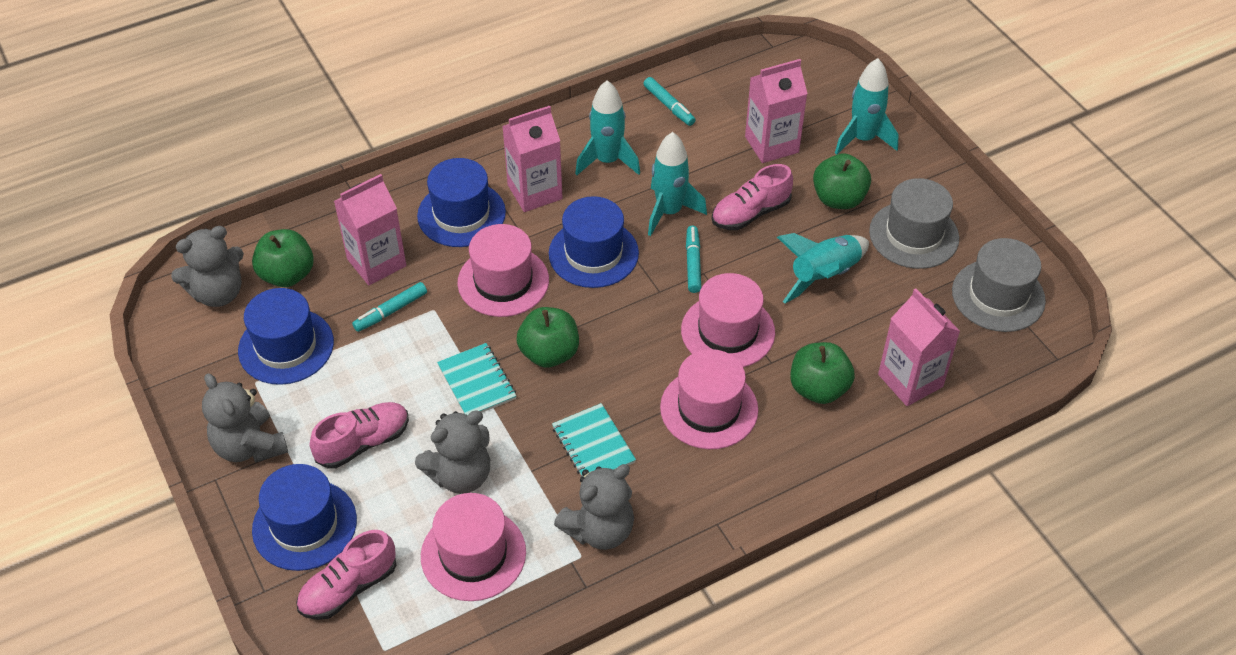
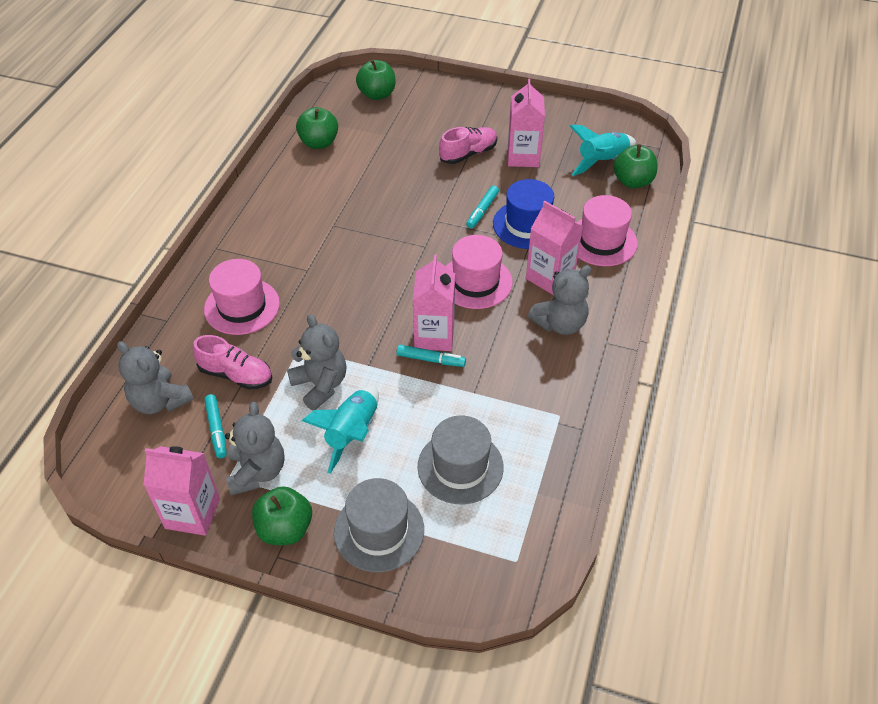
blue hat: [238,288,334,385] [252,464,357,571] [417,158,506,247] [549,196,639,288] = 4 -> [493,179,554,249] = 1
pink hat: [421,493,526,601] [457,224,549,317] [660,349,758,449] [681,273,775,367] = 4 -> [204,259,280,335] [446,235,513,309] [577,195,638,266] = 3
pink shoe: [296,530,396,620] [310,402,409,469] [712,164,793,230] = 3 -> [192,335,272,390] [439,127,497,164] = 2
turquoise notebook: [437,343,517,415] [552,403,636,478] = 2 -> none = 0
turquoise rocket: [575,80,640,175] [648,132,707,236] [777,233,869,303] [835,58,898,155] = 4 -> [302,386,379,474] [570,125,636,176] = 2

